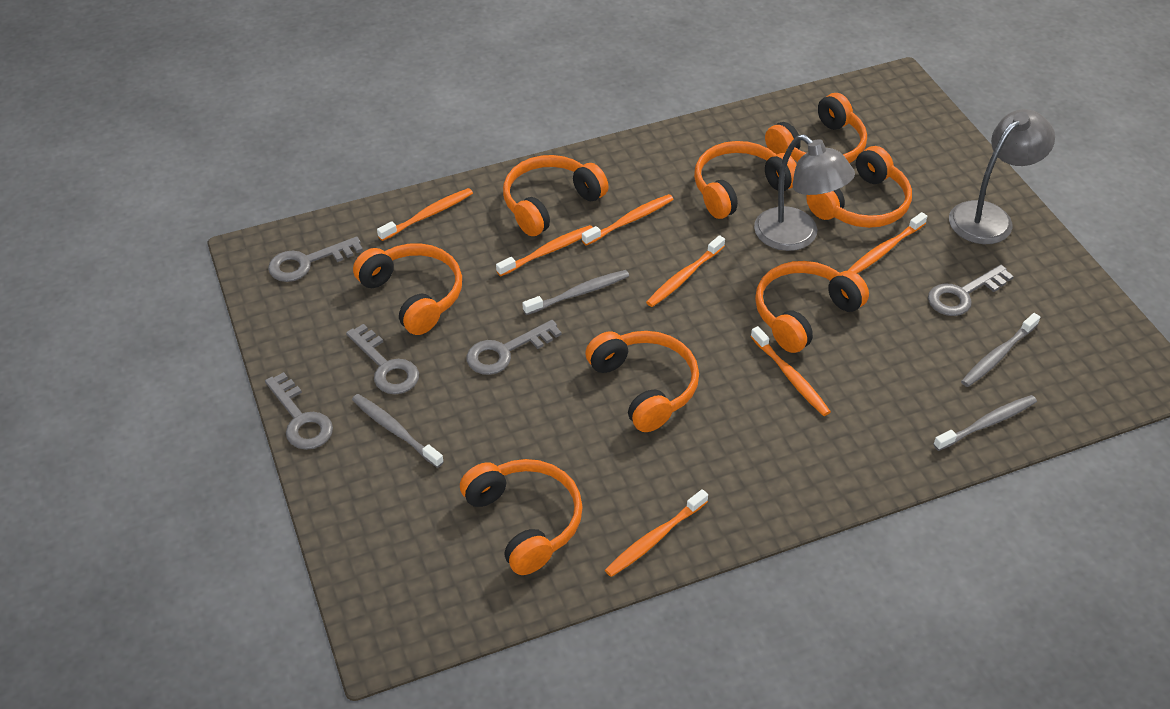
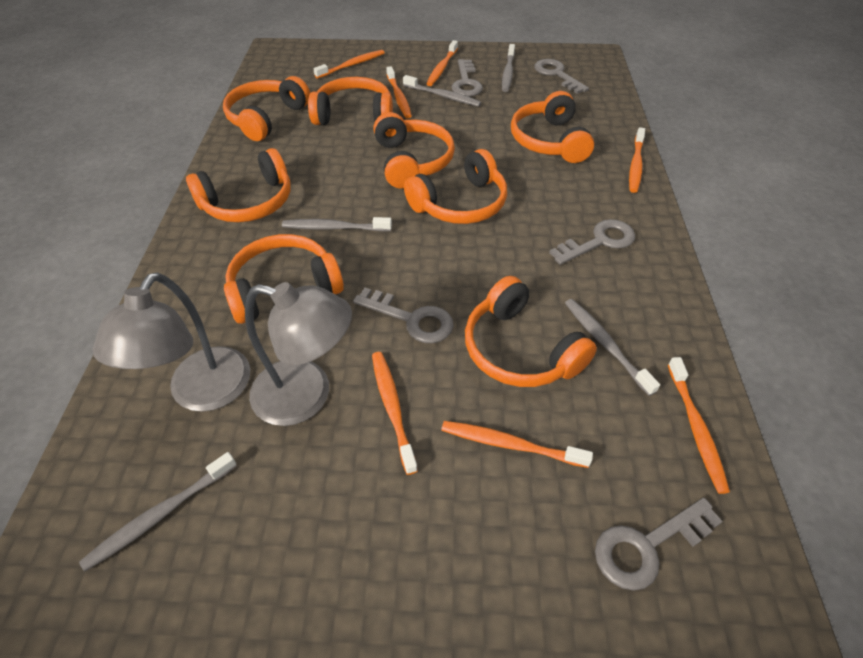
grey toothbrush: [352,394,444,468] [522,270,629,315] [933,395,1037,451] [961,313,1040,387] = 4 -> [79,452,237,571] [282,217,392,232] [403,75,481,107] [502,44,515,92] [565,299,660,396] = 5

